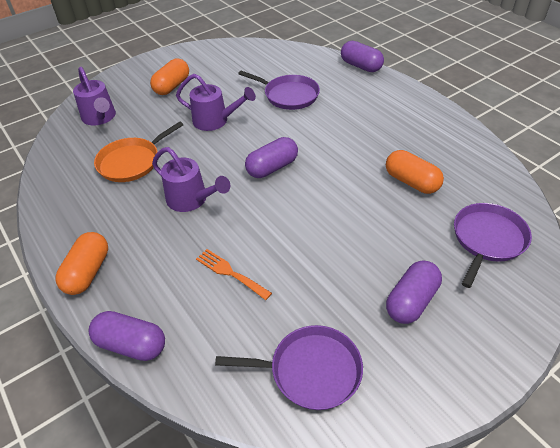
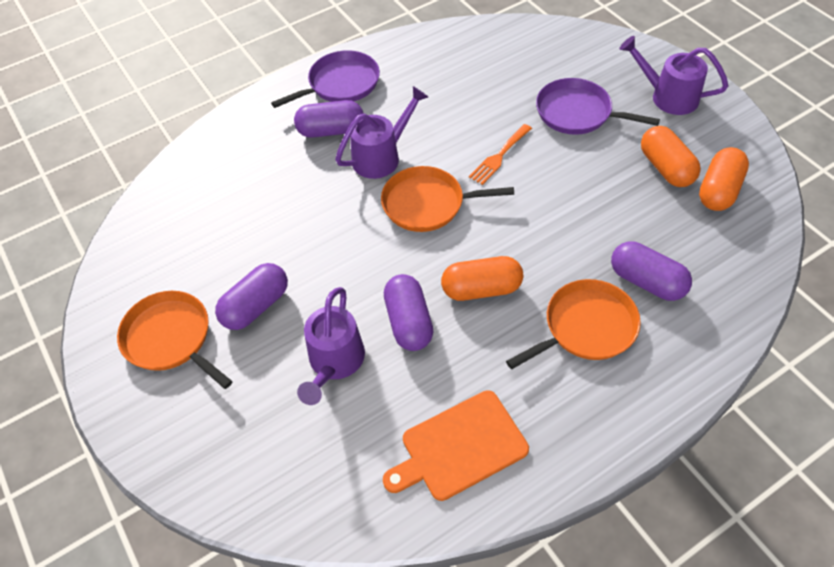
orange cutting board: none = 0 -> [383,390,529,501] = 1
orange pan: [94,121,183,182] = 1 -> [117,291,232,389] [381,166,514,232] [506,279,641,369] = 3
purple pan: [215,325,363,410] [238,71,320,110] [454,203,532,288] = 3 -> [271,50,380,108] [536,78,660,135] = 2

